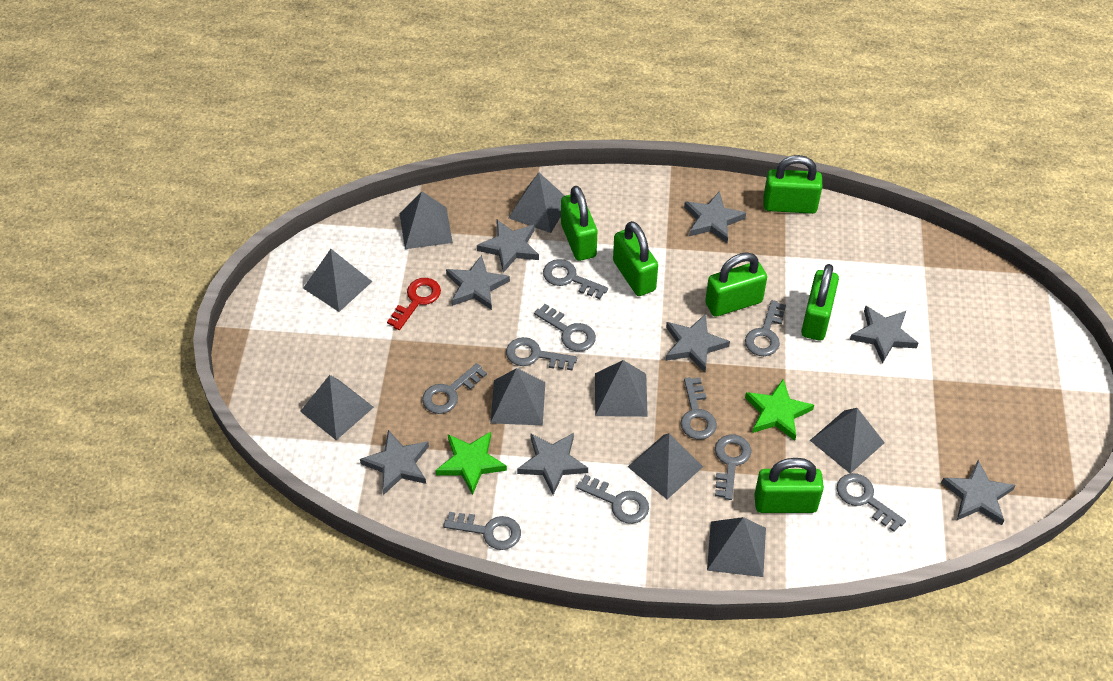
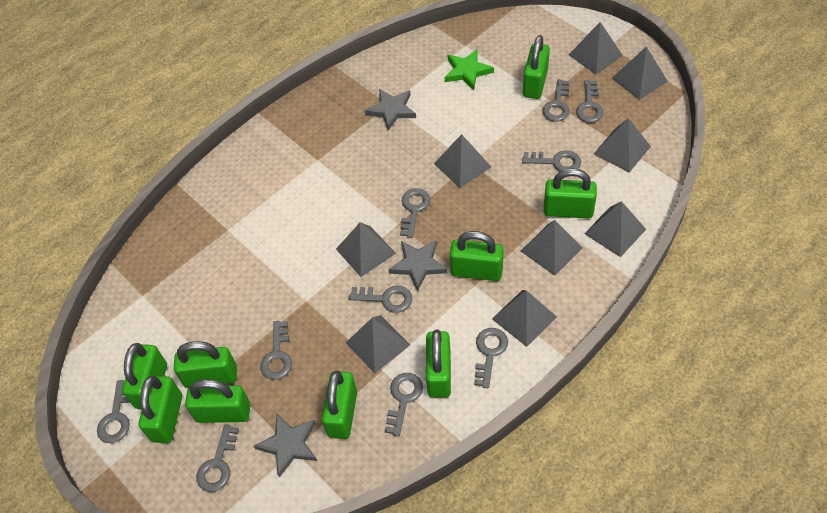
green padlock: [561,186,597,261] [613,221,658,296] [705,252,767,317] [754,458,824,513] [763,155,823,214] [801,264,839,341] = 6 -> [122,343,167,409] [139,375,182,443] [174,341,237,388] [185,379,251,423] [322,370,357,439] [426,329,451,398] [450,231,504,281] [523,35,550,99] [544,168,597,218] = 9
green star: [435,431,507,495] [745,379,814,441] = 2 -> [445,49,494,90] = 1
grey star: [360,430,429,495] [446,255,510,310] [477,219,539,273] [517,433,588,495] [666,314,730,372] [684,191,746,243] [850,305,918,364] [941,460,1015,525] = 8 -> [254,414,317,478] [365,89,416,131] [388,240,447,291] = 3
red key: [387,278,441,330] = 1 -> none = 0

